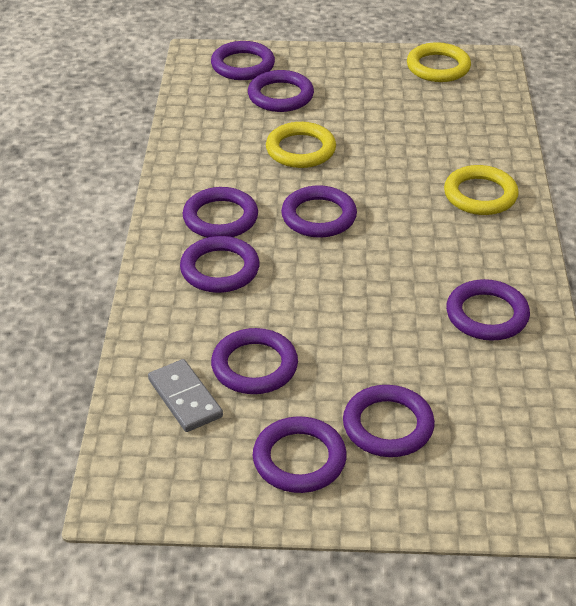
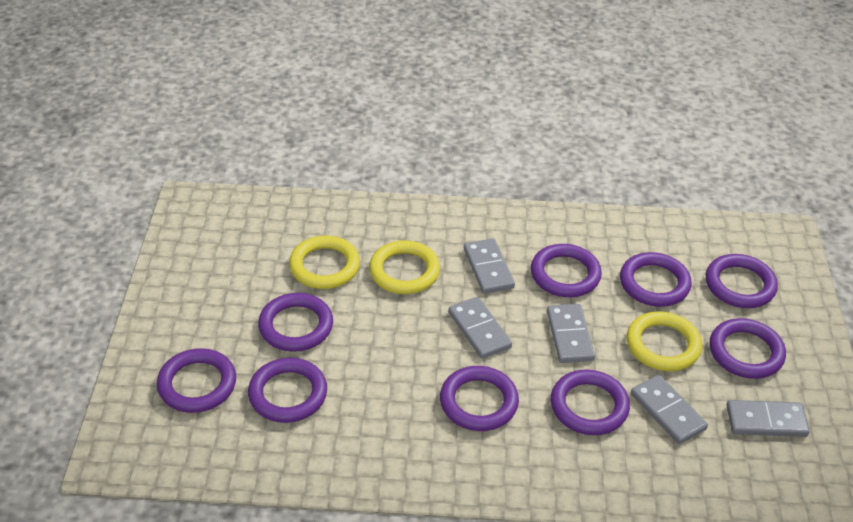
grey domino: [148,359,223,432] = 1 -> [448,297,512,359] [464,238,515,294] [547,304,595,363] [631,375,708,444] [726,400,810,437] = 5

